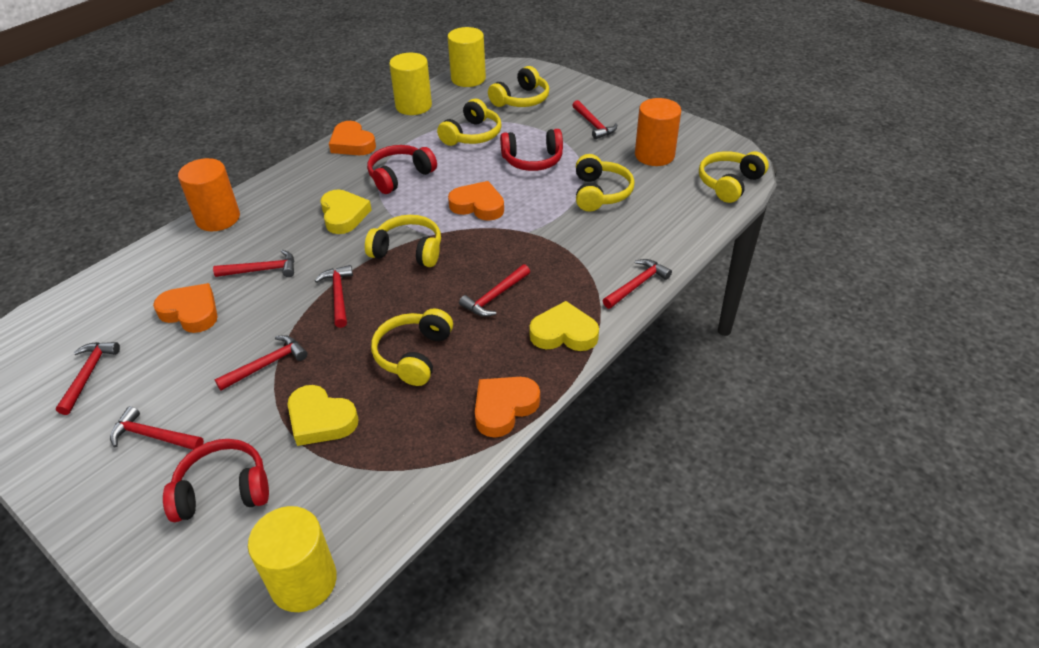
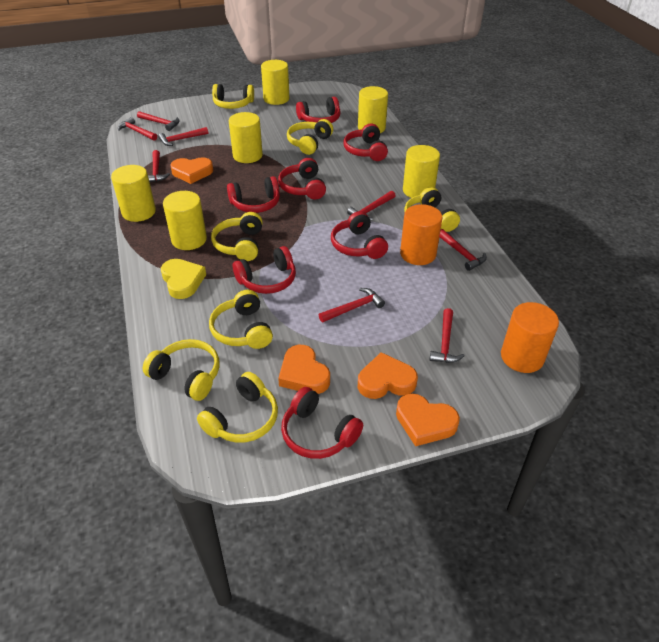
red headphones: [163,439,269,522] [367,145,437,194] [500,129,563,171] = 3 -> [227,176,280,213] [233,246,296,294] [278,158,326,199] [281,387,363,459] [296,97,341,123] [331,211,388,259] [343,123,388,161] = 7
yellow cylinder: [248,506,337,612] [389,53,432,115] [447,27,486,87] = 3 -> [111,165,156,222] [163,191,207,250] [229,112,263,163] [261,60,289,105] [358,86,388,133] [403,145,440,198] = 6
yellow headphones: [365,215,441,267] [371,308,453,386] [437,99,502,146] [488,66,549,107] [576,154,635,212] [699,151,769,203] = 6 -> [143,339,219,401] [197,372,278,443] [209,290,273,349] [211,212,263,261] [212,84,254,109] [287,119,333,155] [404,187,460,232] = 7
yellow heart: [287,385,358,446] [320,190,371,234] [530,301,599,351] = 3 -> [161,259,206,299] = 1

